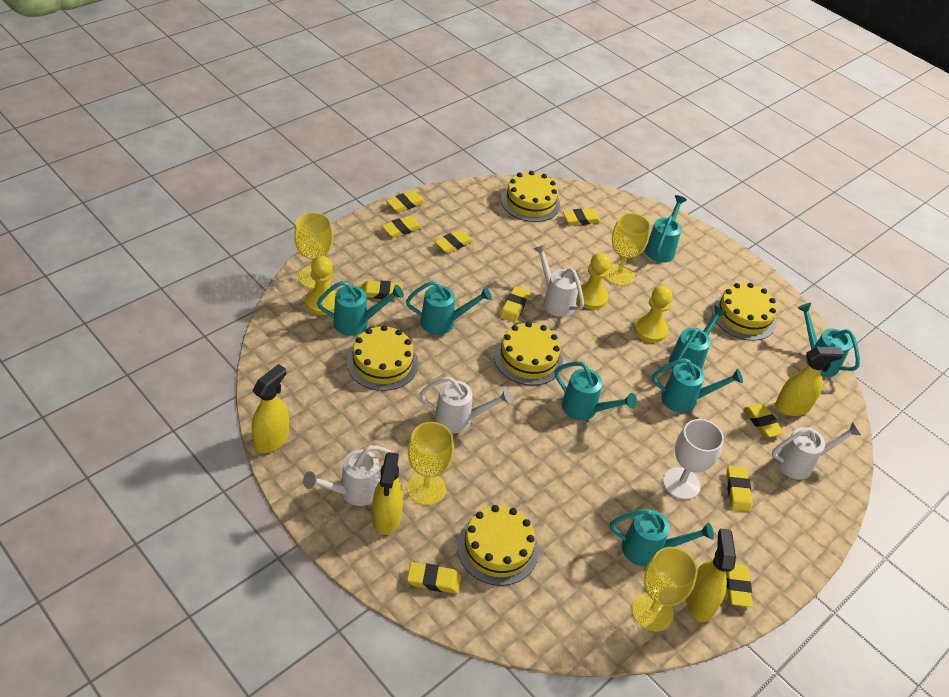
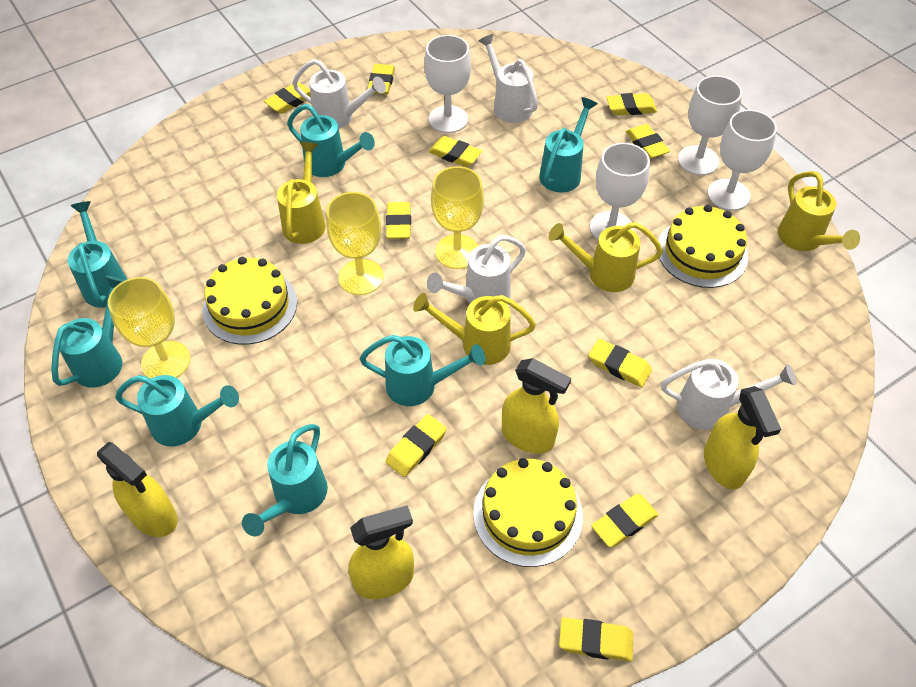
turquoise watering can: [317,281,404,336] [406,281,492,335] [555,361,637,420] [610,509,714,566] [645,195,687,263] [652,358,743,413] [669,306,726,370] [798,303,860,377] = 8 -> [51,276,125,388] [67,201,127,308] [115,375,239,446] [242,424,328,536] [287,104,375,177] [360,335,485,406] [539,97,598,193] = 7
white goblet: [663,419,724,500] = 1 -> [424,35,471,133] [590,143,650,240] [678,75,742,175] [707,110,777,211] = 4
yellow cake: [347,325,418,391] [457,505,539,586] [494,322,563,385] [501,171,560,222] [712,283,777,341] = 5 -> [202,257,297,345] [473,458,583,567] [658,205,748,288] = 3
yellow goblet: [294,212,333,289] [407,422,454,505] [605,213,651,286] [632,547,698,631] = 4 -> [108,277,191,379] [326,192,384,295] [431,166,484,269] = 3
yellow pawn: [305,256,336,315] [576,253,611,310] [634,285,673,343] = 3 -> none = 0
yellow watering can: none = 0 -> [277,142,326,244] [413,293,536,365] [549,222,663,292] [778,171,860,251] = 4

